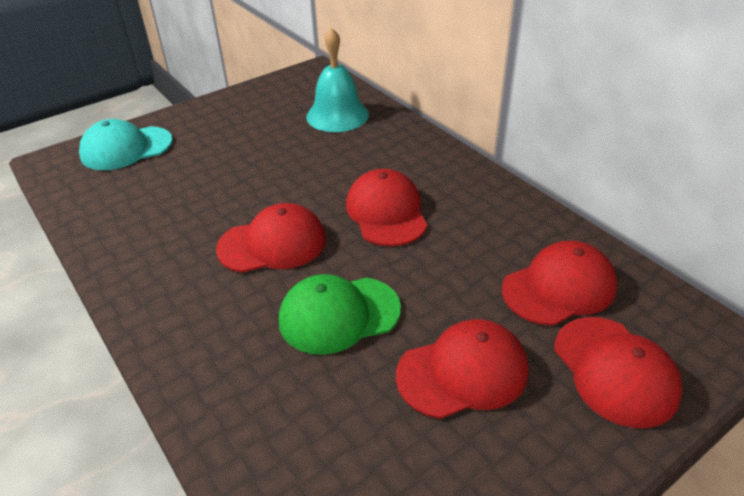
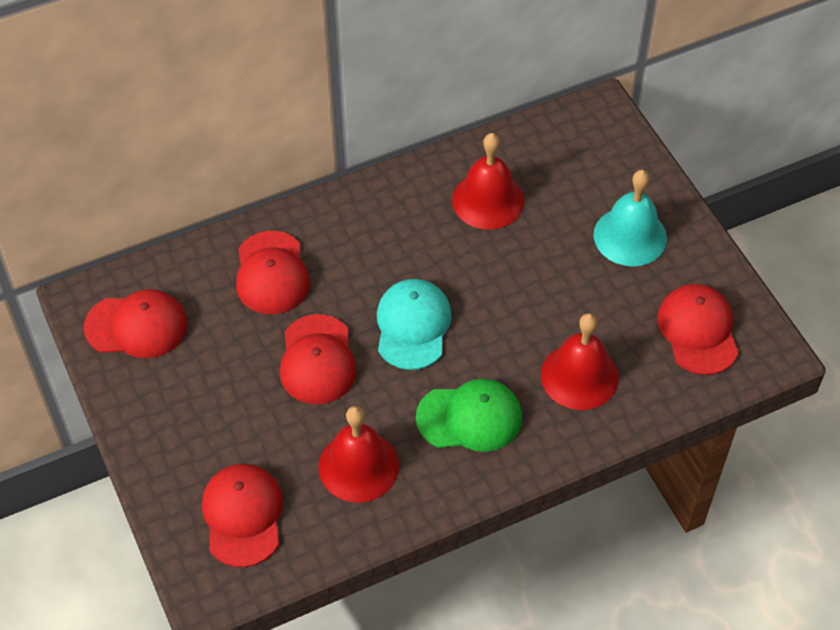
red bell: none = 0 -> [318,406,399,503] [452,133,524,230] [541,313,619,410] = 3

